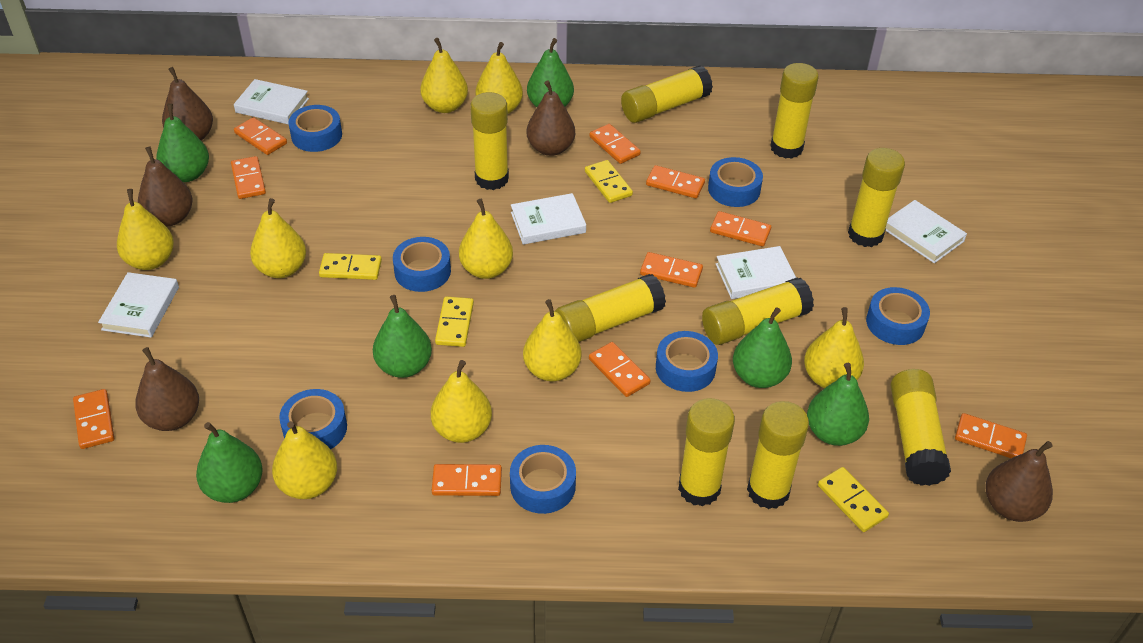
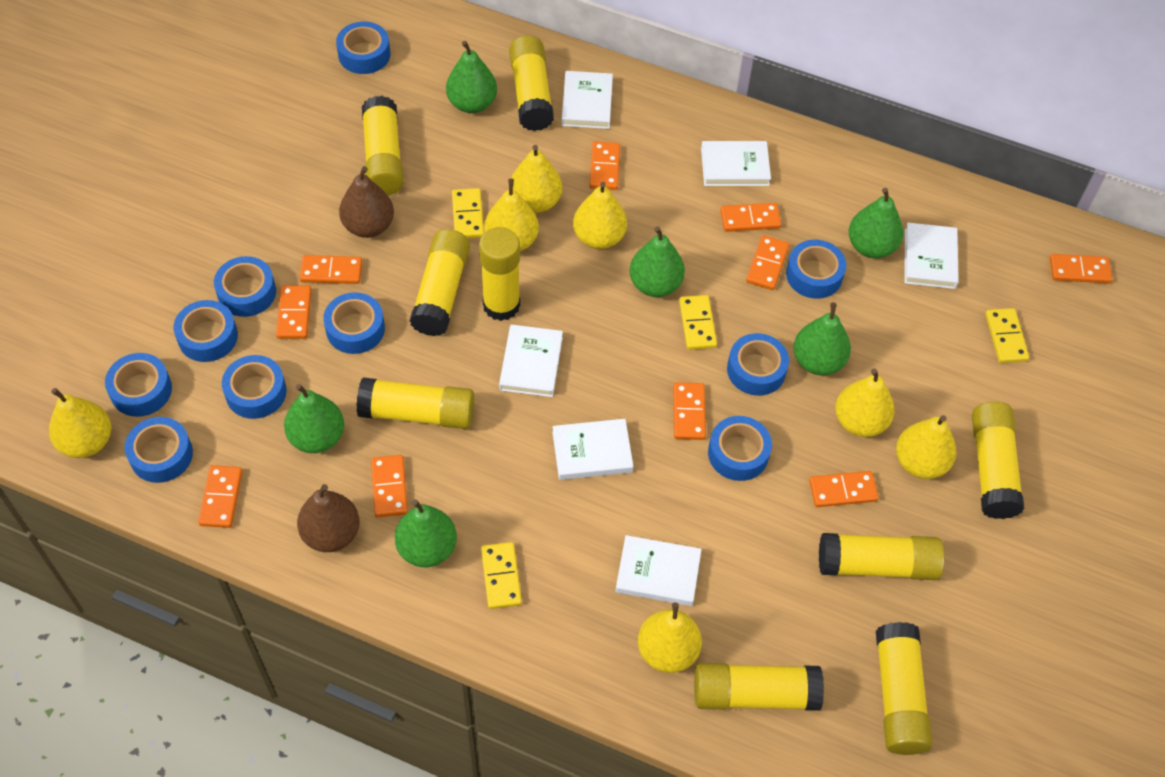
blue tape: [279,389,347,449] [288,105,342,152] [393,237,451,292] [510,445,576,514] [656,331,718,392] [708,157,763,207] [866,287,930,345] = 7 -> [105,353,172,417] [124,417,193,483] [174,300,238,362] [214,256,276,317] [222,355,287,419] [323,292,385,354] [336,22,390,74] [708,416,772,481] [727,333,789,396] [786,240,847,299] = 10
brown pear: [135,347,199,431] [138,147,193,226] [162,67,213,140] [527,80,575,156] [985,441,1053,522] = 5 -> [297,484,360,552] [339,166,394,238] = 2
white book: [98,272,179,337] [234,79,309,124] [511,193,586,244] [716,246,796,299] [885,200,967,263] = 5 -> [499,324,563,397] [552,419,633,480] [561,71,613,129] [615,535,702,606] [701,141,771,186] [905,222,959,289] = 6
yellow pear: [117,189,174,270] [250,198,306,278] [272,421,337,499] [420,38,468,113] [431,360,492,443] [459,199,513,279] [476,42,523,114] [523,299,581,381] [804,307,864,388] = 9 -> [49,388,111,458] [484,178,539,251] [511,145,562,213] [573,182,627,249] [638,602,702,673] [835,368,895,437] [896,415,956,479] = 7

